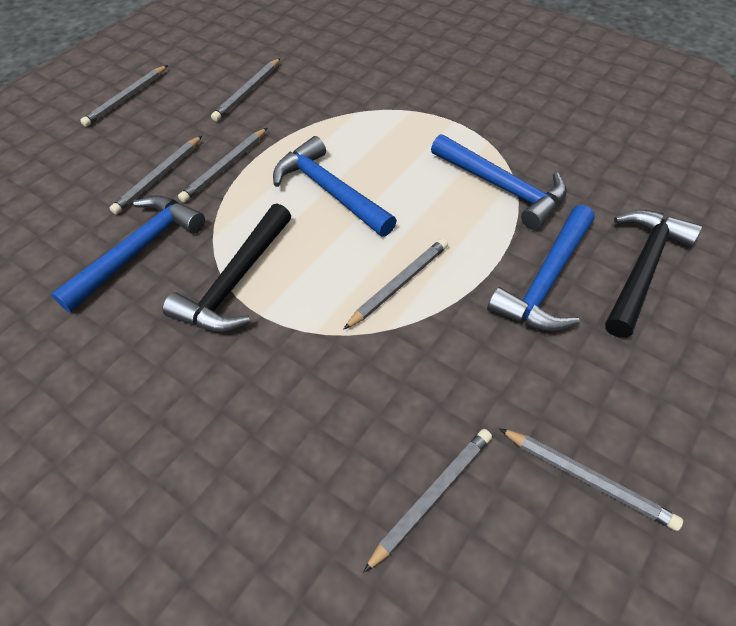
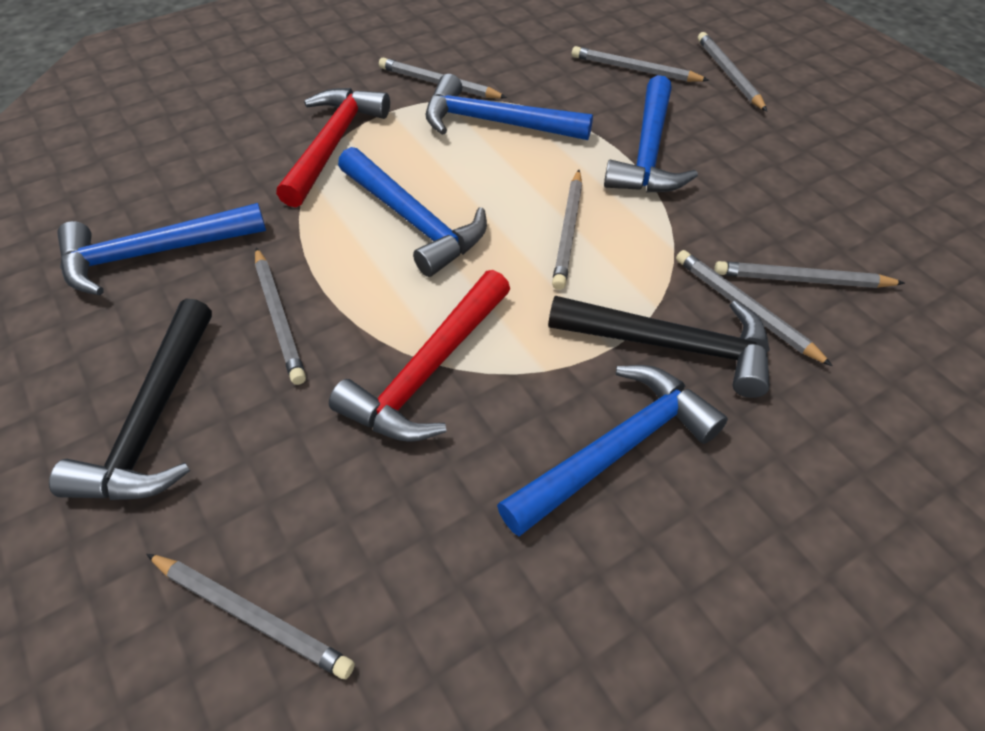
blue hammer: [51,195,205,312] [273,136,397,237] [431,134,567,230] [487,205,594,331] = 4 -> [57,203,266,295] [338,147,487,277] [426,74,593,140] [497,365,728,536] [604,75,698,193] = 5
grey pencil: [80,65,168,127] [110,136,202,214] [178,128,267,202] [211,58,280,121] [343,238,448,330] [363,429,492,573] [499,428,683,531] = 7 -> [146,554,355,679] [255,247,306,385] [379,58,507,99] [552,170,582,290] [572,46,709,82] [676,250,833,366] [698,32,767,111] [714,261,905,288] = 8
red hammer: none = 0 -> [276,88,390,207] [329,270,510,442] = 2

